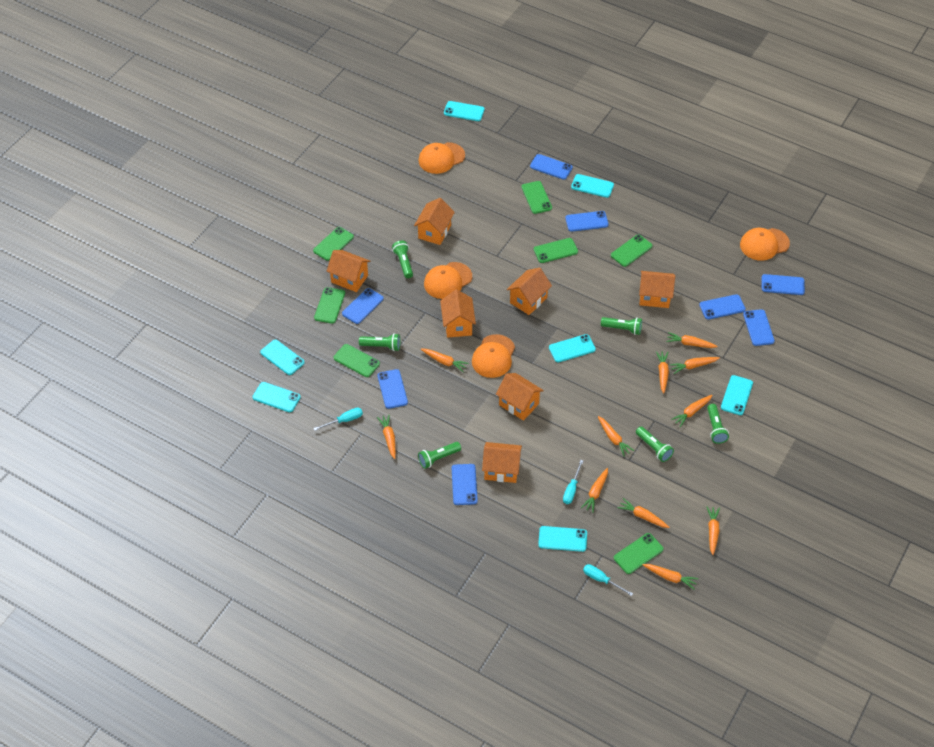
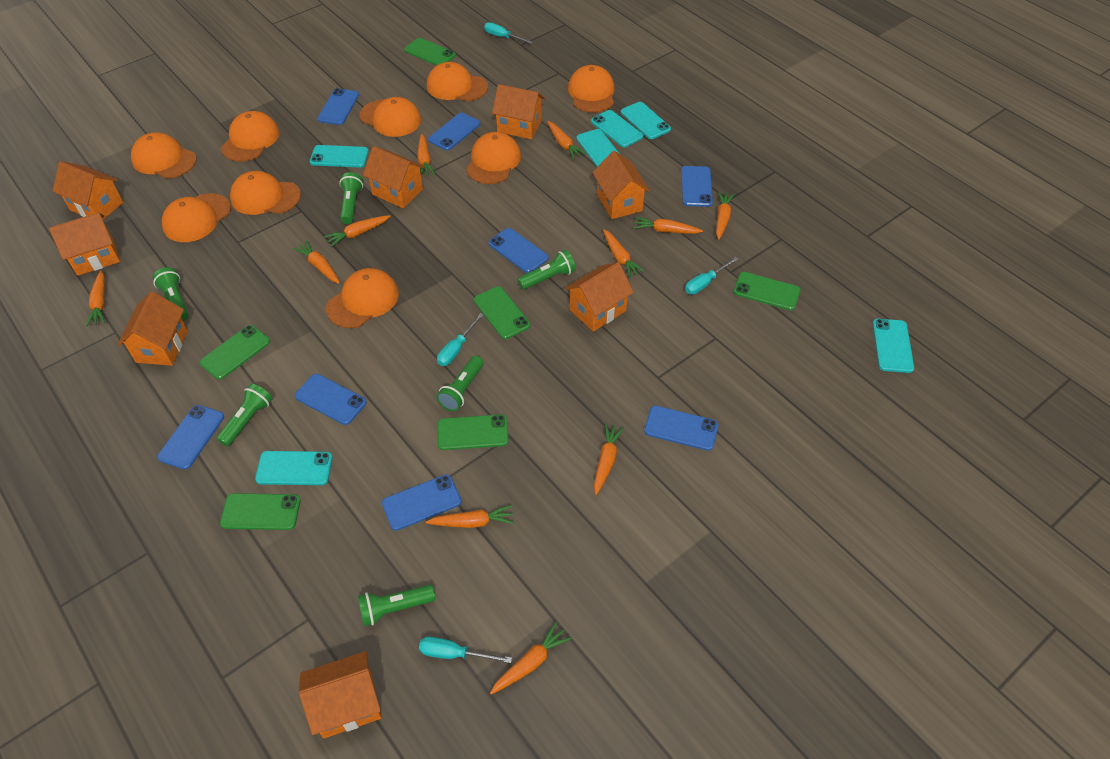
green phone: [313,227,354,261] [314,287,345,324] [334,344,380,377] [521,181,552,214] [534,238,578,263] [611,234,653,267] [614,533,663,574] = 7 -> [200,325,270,380] [220,493,301,530] [404,38,456,66] [438,414,509,450] [474,286,530,339] [733,272,800,310] = 6
orange cap: [418,142,465,174] [424,262,472,299] [472,334,515,378] [740,228,790,261] = 4 -> [131,132,197,179] [162,193,231,242] [221,111,279,162] [230,171,301,215] [326,268,399,328] [360,97,421,137] [427,62,488,101] [466,132,521,184] [568,65,614,113] = 9
orange house: [327,250,370,292] [414,198,455,245] [440,289,476,338] [482,442,522,483] [496,373,544,421] [507,268,552,315] [639,271,675,308] = 7 -> [49,212,120,276] [53,161,123,220] [117,292,188,366] [299,651,382,739] [363,146,425,208] [492,84,545,139] [565,262,634,332] [593,151,650,219] = 8
turquoise phone: [252,382,301,412] [260,340,305,375] [444,101,485,121] [538,526,587,552] [549,334,596,362] [571,174,614,198] [721,375,753,415] = 7 -> [255,451,333,485] [310,145,369,168] [576,129,620,167] [591,110,643,147] [621,102,671,139] [873,319,914,373] = 6
turquoise screwdriver: [314,408,363,430] [563,460,583,504] [583,564,633,596] = 3 -> [419,637,512,663] [437,313,484,366] [484,22,533,44] [685,257,738,294] = 4

